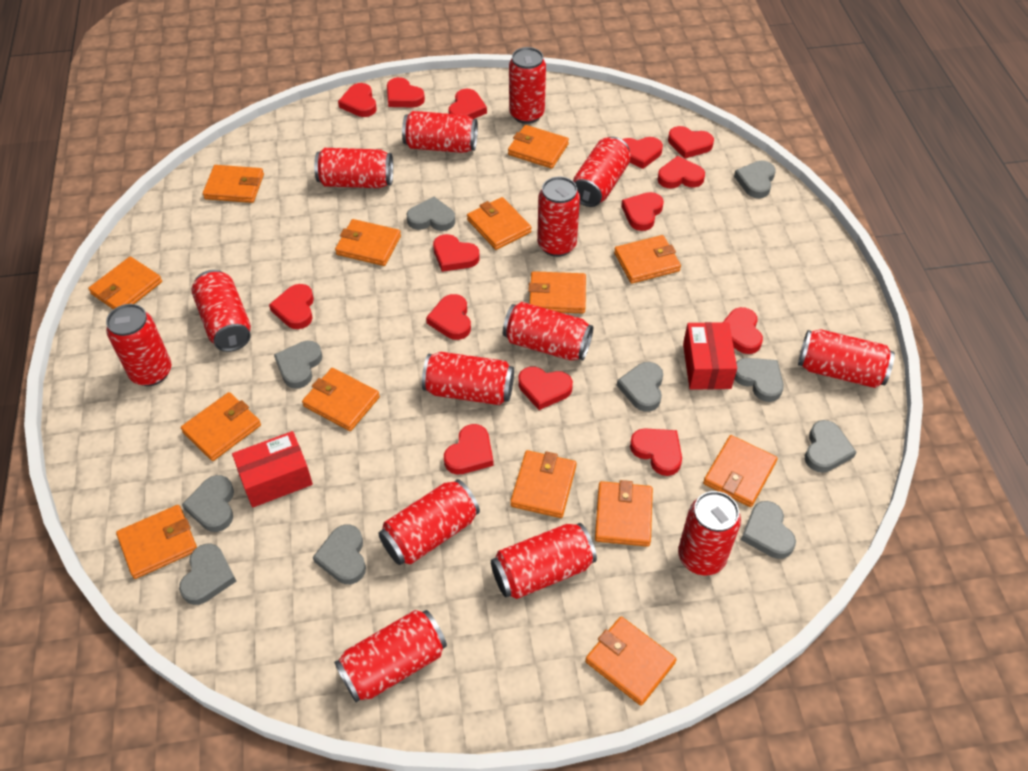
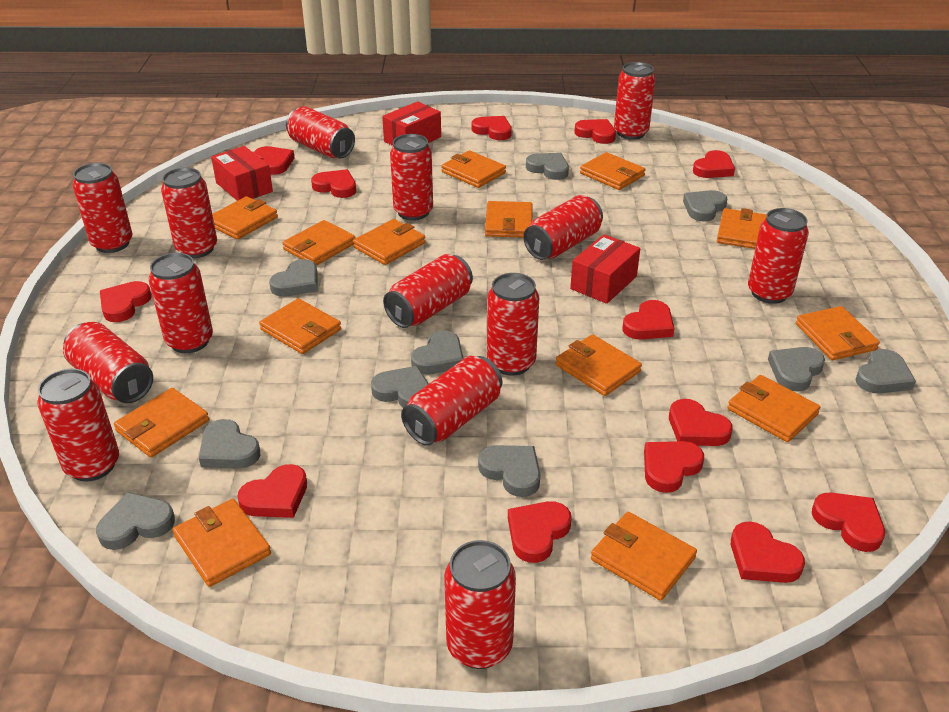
red box: [232,431,313,507] [683,322,737,390] = 2 -> [211,146,273,201] [382,101,441,146] [570,234,640,304] = 3
red heart: [269,284,314,329] [338,83,377,117] [387,77,425,107] [426,294,471,340] [433,234,480,272] [444,424,494,475] [448,89,487,119] [518,367,573,410] [621,192,664,231] [622,137,663,169] [630,429,682,476] [657,156,705,189] [668,126,714,159] [723,307,763,354] = 14 -> [100,281,152,322] [238,464,307,518] [254,146,294,175] [311,169,356,198] [472,116,512,140] [508,501,572,563] [574,119,616,144] [622,300,675,340] [644,441,704,493] [669,399,733,446] [693,150,735,178] [731,521,805,583] [812,493,885,552] = 13

